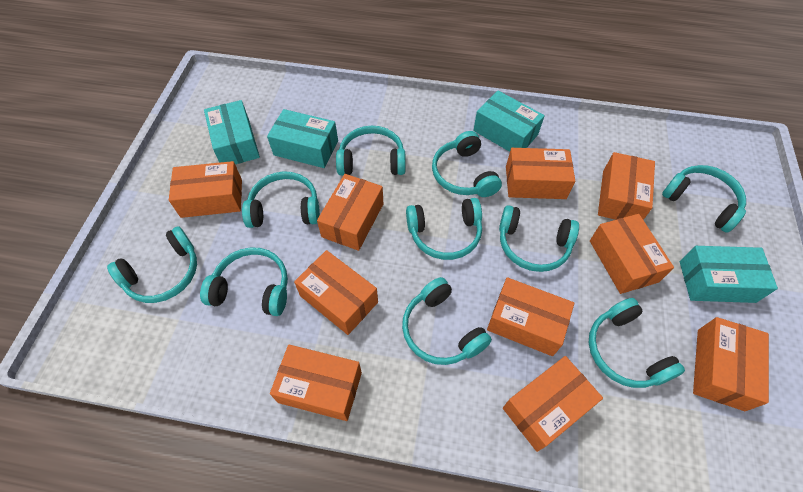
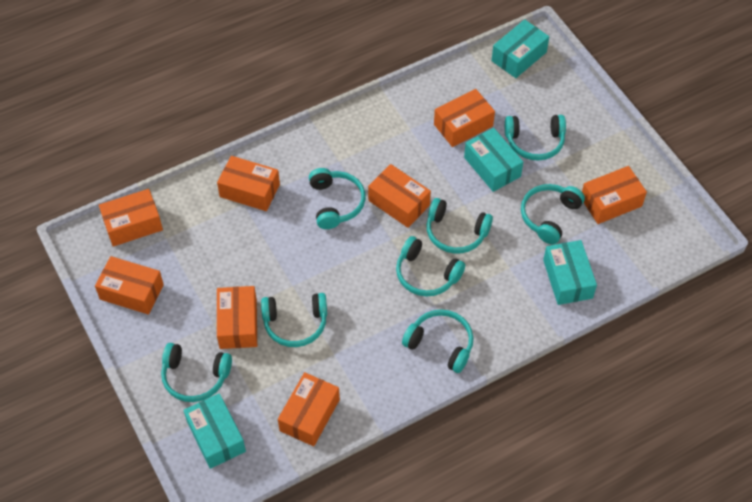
orange box: [169,161,242,218] [270,344,362,421] [294,250,378,335] [317,174,384,251] [487,277,574,356] [503,356,603,452] [506,148,575,199] [590,214,674,294] [598,152,655,220] [693,317,769,411] = 10 -> [95,256,164,315] [99,189,163,247] [217,156,280,211] [217,286,257,349] [278,372,340,446] [368,164,431,228] [434,89,495,147] [582,166,647,224] = 8
turquoise headphones: [107,226,197,303] [200,247,288,316] [242,171,320,228] [336,126,406,176] [402,277,492,365] [406,198,482,260] [432,131,502,197] [499,205,579,272] [589,298,685,388] [662,165,746,233] = 10 -> [161,343,232,402] [261,293,327,347] [309,168,366,229] [396,236,465,297] [402,309,474,373] [426,198,493,254] [505,115,566,161] [521,184,585,244] = 8

